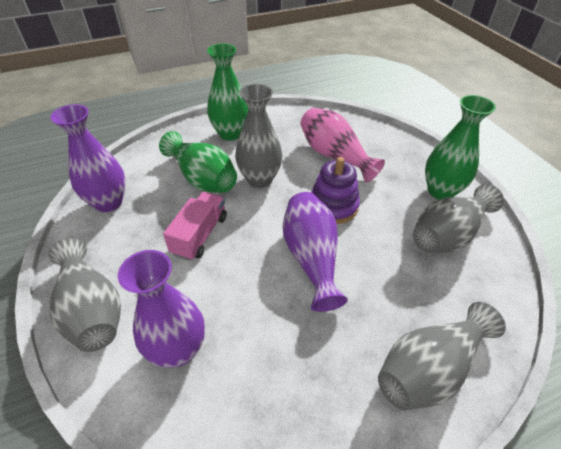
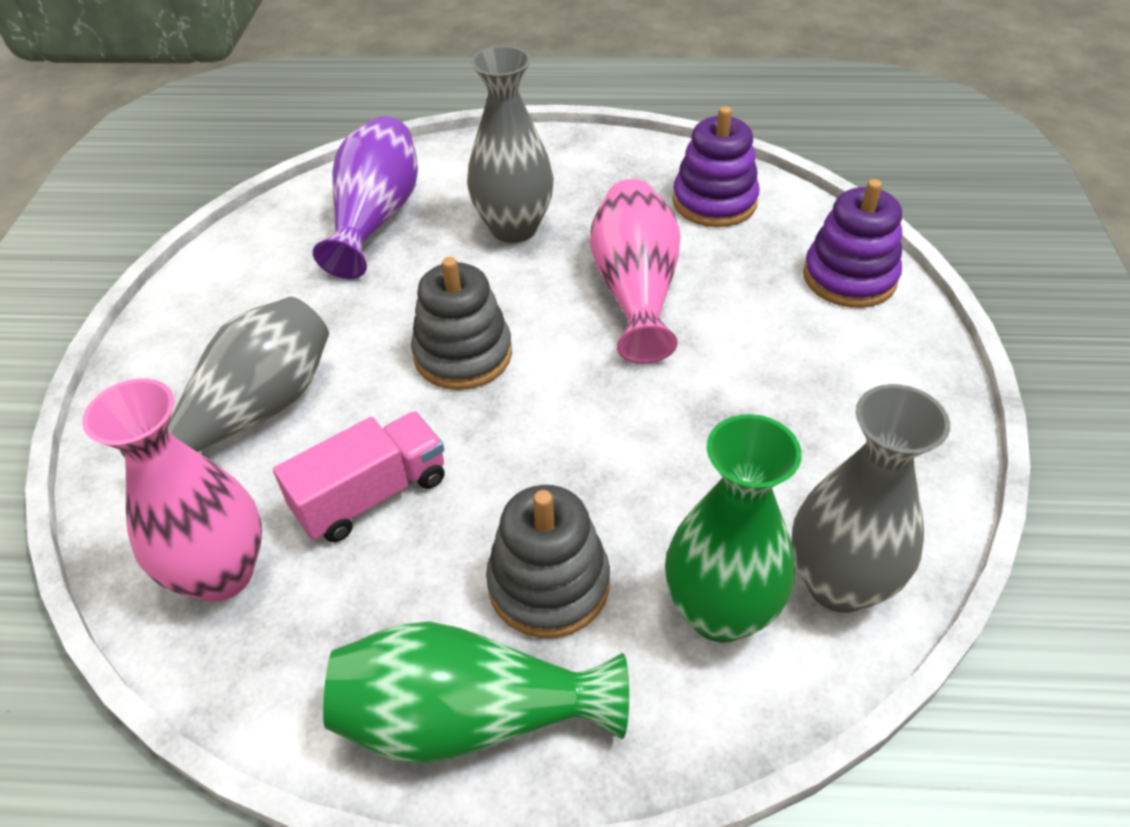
green vase: [159,131,237,193] [207,43,248,141] [425,95,496,200] = 3 -> [323,621,629,764] [665,414,802,643] = 2
grey stacking toy: none = 0 -> [411,257,512,390] [486,485,610,638] = 2
grey vase: [48,238,121,352] [235,84,282,188] [378,302,506,411] [413,184,504,253] = 4 -> [120,297,329,458] [467,46,554,243] [791,384,950,613] = 3
pink vase: [300,108,385,182] = 1 -> [82,378,262,602] [590,179,681,364] = 2
purple stacking toy: [311,157,360,224] = 1 -> [672,106,760,227] [803,179,902,308] = 2
purple vase: [50,104,126,212] [118,250,205,368] [283,192,348,312] = 3 -> [313,116,418,279] = 1

